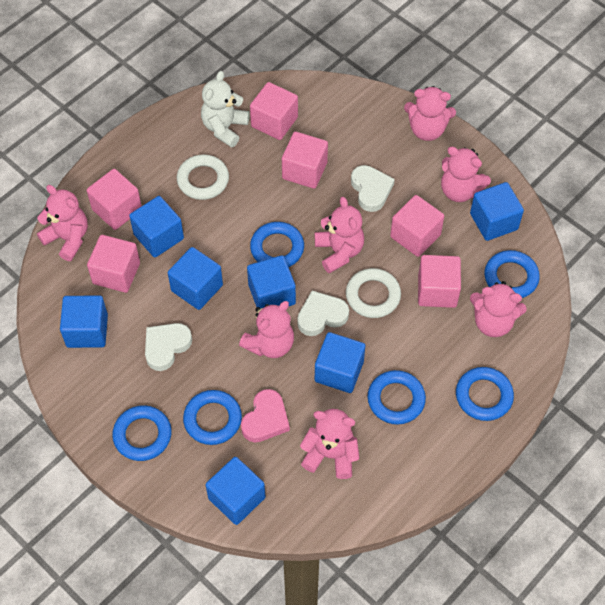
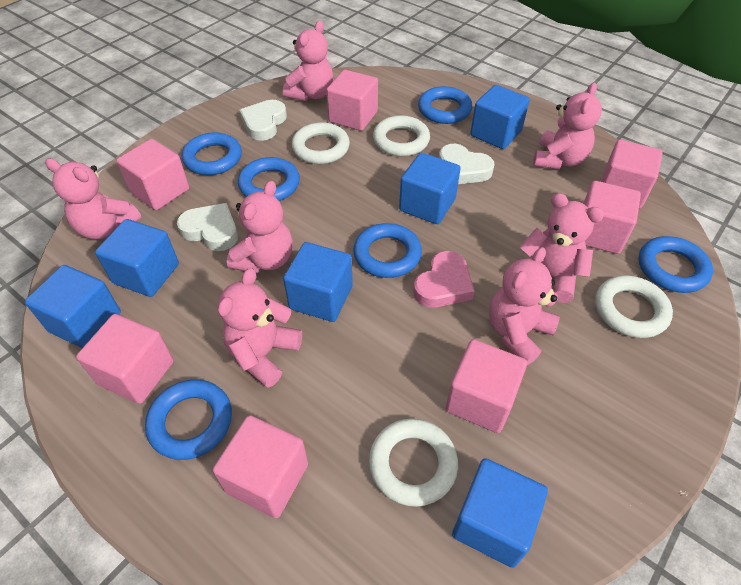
blue cube: [60,295,108,348] [129,196,184,257] [168,247,223,310] [206,457,265,525] [247,255,296,309] [315,332,365,393] [470,182,524,241] = 7 -> [25,265,121,348] [95,219,179,297] [283,242,353,322] [399,153,461,224] [452,458,548,568] [470,85,530,149] = 6
pink cube: [87,169,141,230] [87,235,140,293] [250,82,298,140] [282,132,328,189] [390,195,444,257] [418,255,461,308] = 6 -> [76,314,174,404] [116,139,189,210] [213,415,308,518] [326,70,378,131] [446,339,527,433] [583,181,641,254] [601,140,663,209] = 7
white ring: [177,154,229,200] [346,268,401,318] = 2 -> [292,122,350,164] [369,419,458,507] [373,115,430,156] [595,275,673,338] = 4
white teddy bear: [201,71,250,148] = 1 -> none = 0

